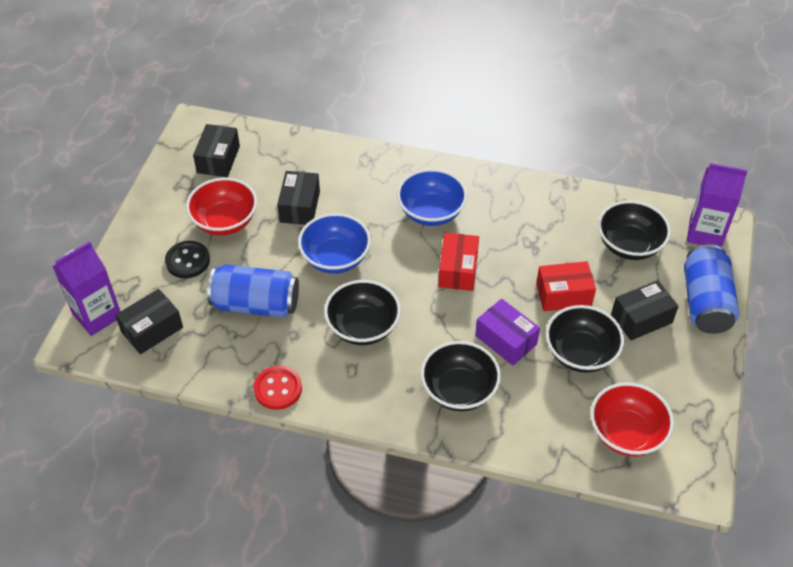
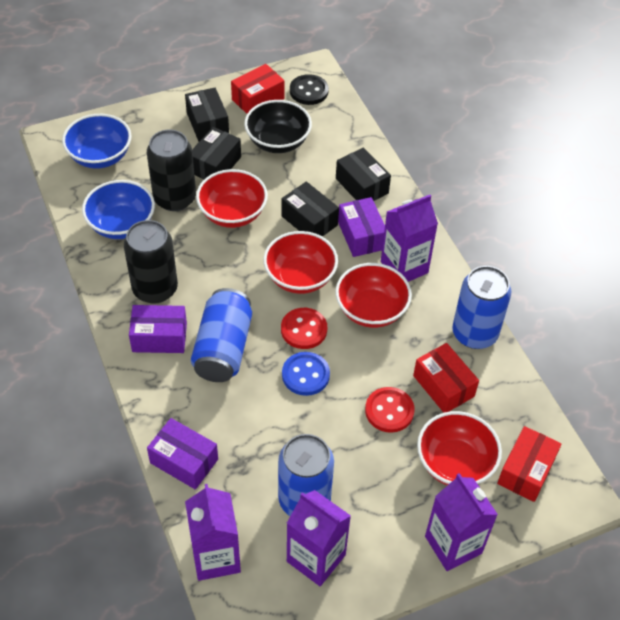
black bowl: [324,280,401,345] [421,341,501,411] [546,305,624,373] [598,201,671,260] = 4 -> [244,100,312,153] = 1
black can: none = 0 -> [124,220,178,304] [147,130,196,211] = 2
blue button: none = 0 -> [282,352,330,396] = 1
blue can: [207,265,299,318] [684,244,739,334] = 2 -> [191,288,252,382] [278,434,334,516] [452,266,511,349] = 3
purple box: [475,299,540,365] = 1 -> [129,305,187,353] [147,418,218,490] [338,197,385,257] = 3
purple carton: [52,241,121,336] [687,163,748,247] = 2 -> [185,484,241,581] [287,490,351,586] [381,195,438,282] [425,473,498,571] = 4
red bowl: [186,178,257,235] [590,382,674,456] = 2 -> [196,169,268,228] [263,231,338,294] [335,263,412,328] [417,411,502,485] = 4
red box: [438,233,479,291] [536,261,596,311] = 2 -> [231,64,284,114] [413,343,479,413] [497,426,562,502] = 3
red button: [253,366,302,410] = 1 -> [281,308,327,349] [365,387,415,433] = 2

